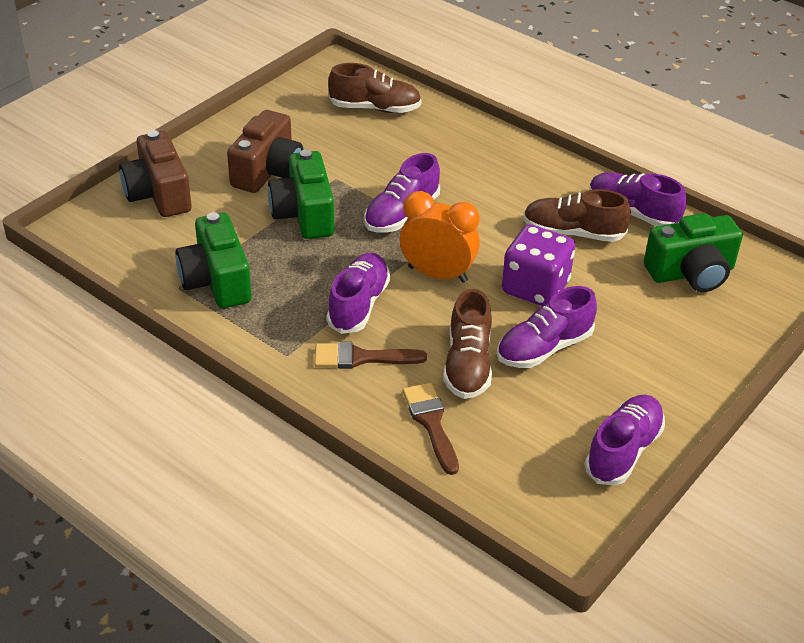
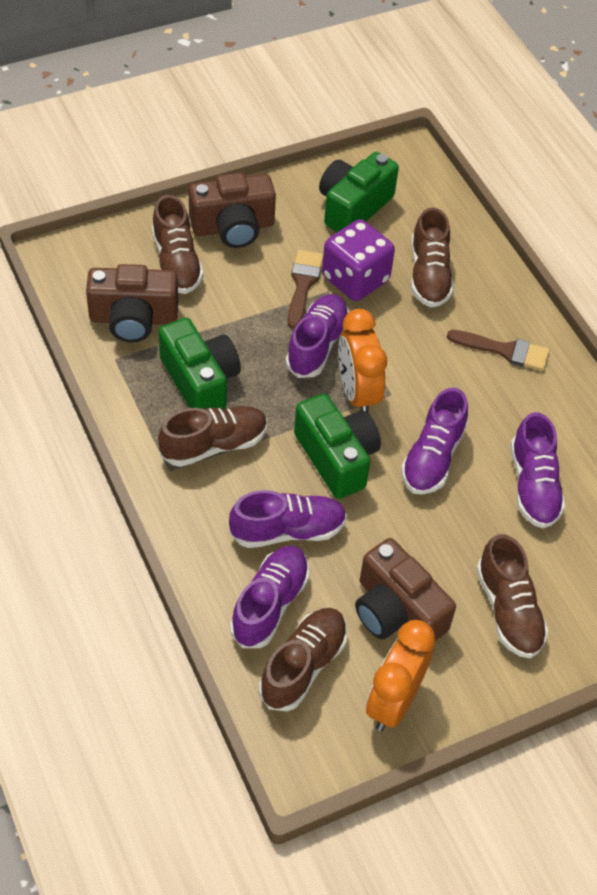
brown camera: [119,130,192,217] [227,110,303,193] = 2 -> [86,264,178,342] [189,173,276,248] [355,538,456,641] = 3
brown shoe: [328,63,421,113] [443,289,492,399] [523,189,631,242] = 3 -> [152,195,204,294] [158,406,267,467] [259,608,348,711] [411,207,454,307] [476,534,549,658] = 5
orange clock: [400,191,480,283] = 1 -> [338,309,387,413] [366,620,436,731] = 2

